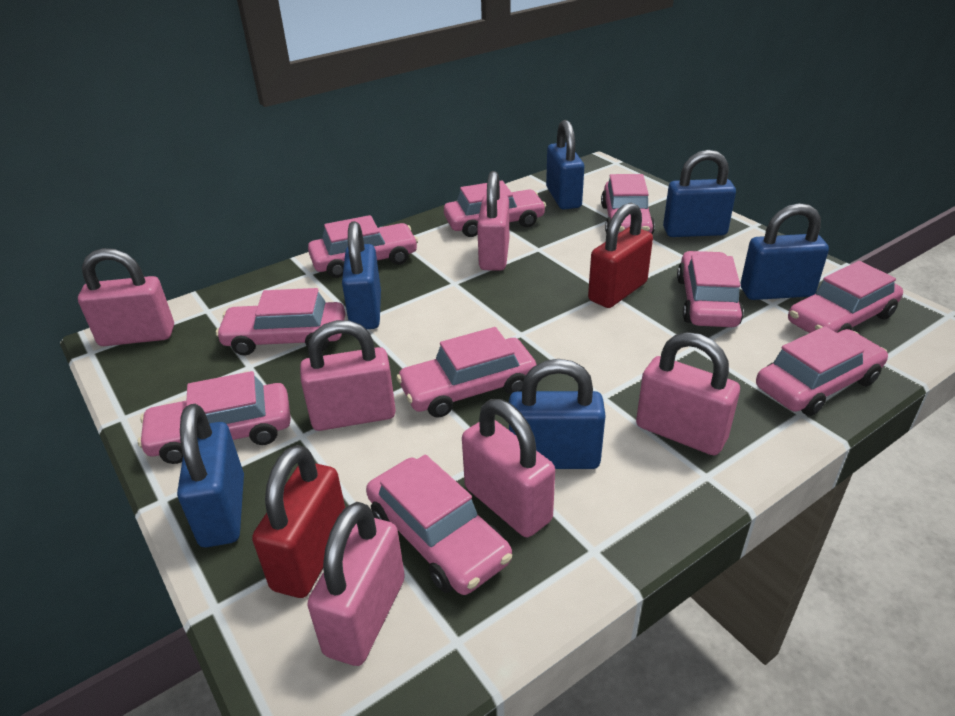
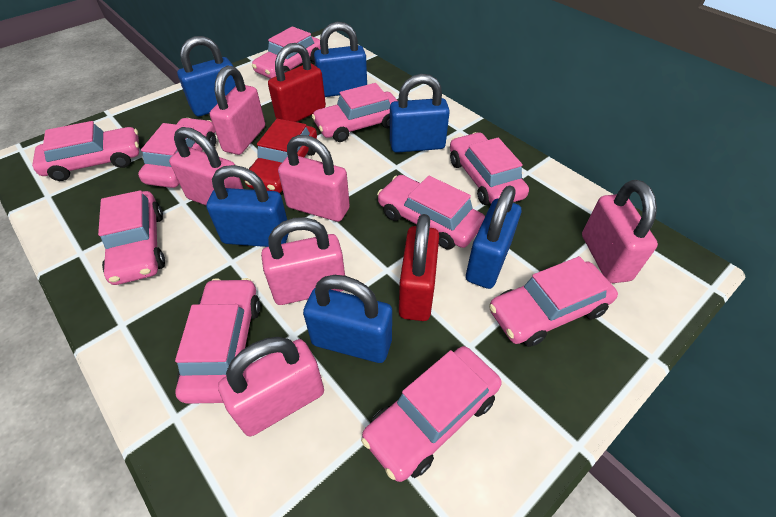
red car: none = 0 -> [244,119,317,193] = 1

